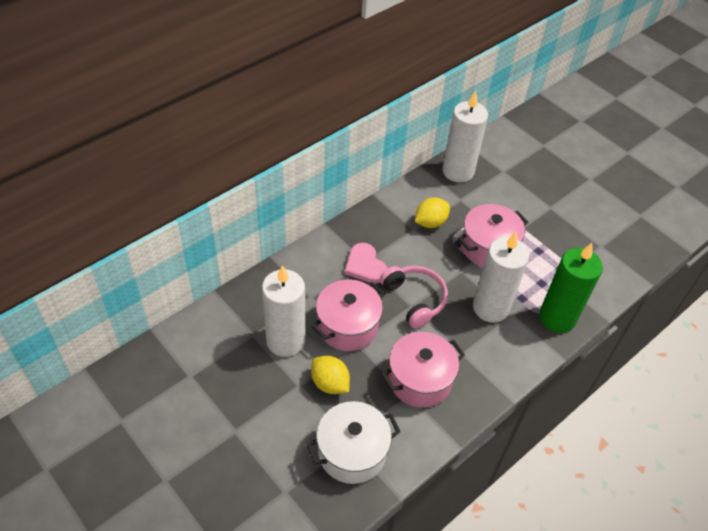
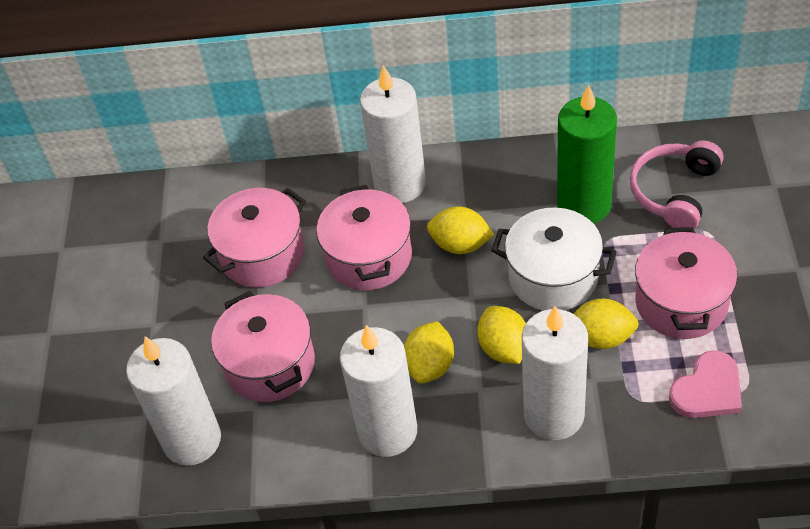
pink pot: [312,279,385,351] [381,332,465,408] [458,204,529,267] = 3 -> [203,188,306,288] [211,291,315,402] [316,185,412,290] [635,227,737,339] = 4
white candle: [262,265,305,357] [442,91,488,183] [473,232,529,323] = 3 -> [126,336,221,466] [340,325,417,457] [360,65,426,203] [522,306,588,440] = 4
yellow lemon: [311,356,350,394] [415,198,450,228] = 2 -> [404,321,454,384] [427,206,494,254] [477,306,526,364] [573,298,639,349] = 4

